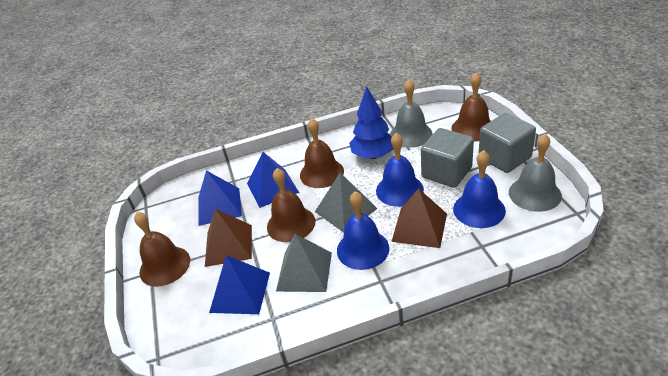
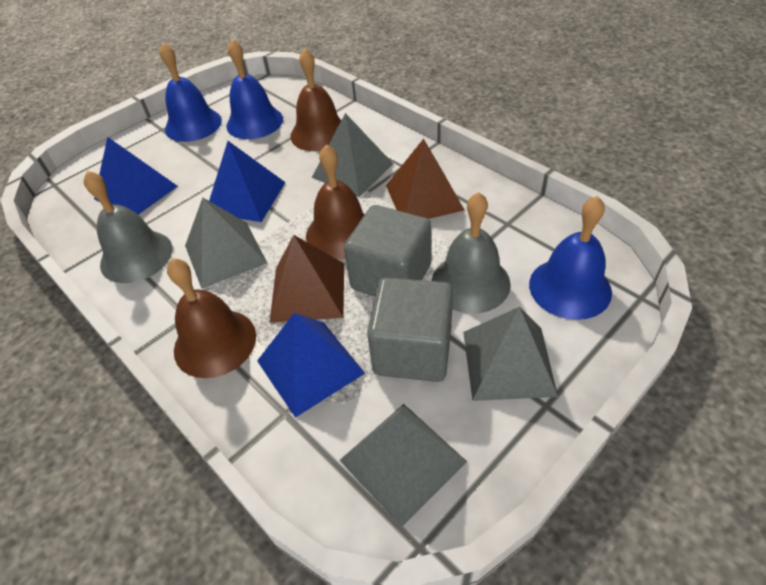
blue tree: [349,87,393,159] = 1 -> none = 0
brown bell: [134,212,190,287] [267,168,315,242] [300,118,344,188] [451,72,491,142] = 4 -> [167,258,256,378] [290,48,341,151] [306,144,365,259] = 3
grey pyramid: [276,234,332,292] [315,173,378,233] = 2 -> [185,198,267,289] [312,113,393,197] [339,404,467,527] [463,307,558,401] = 4

